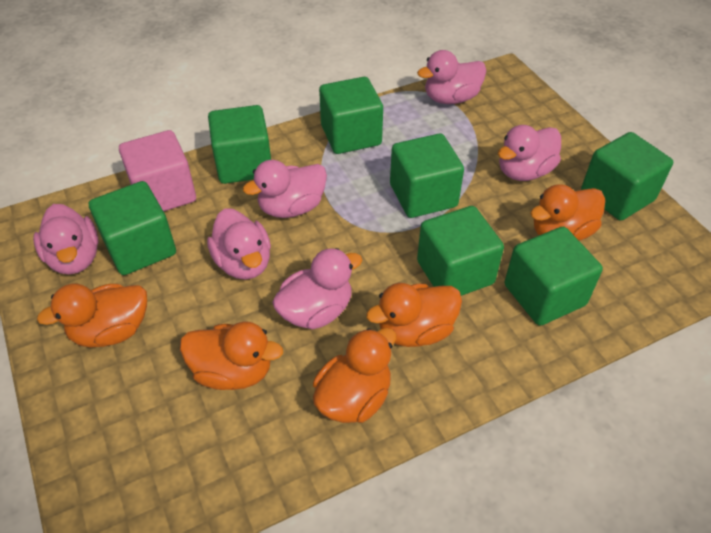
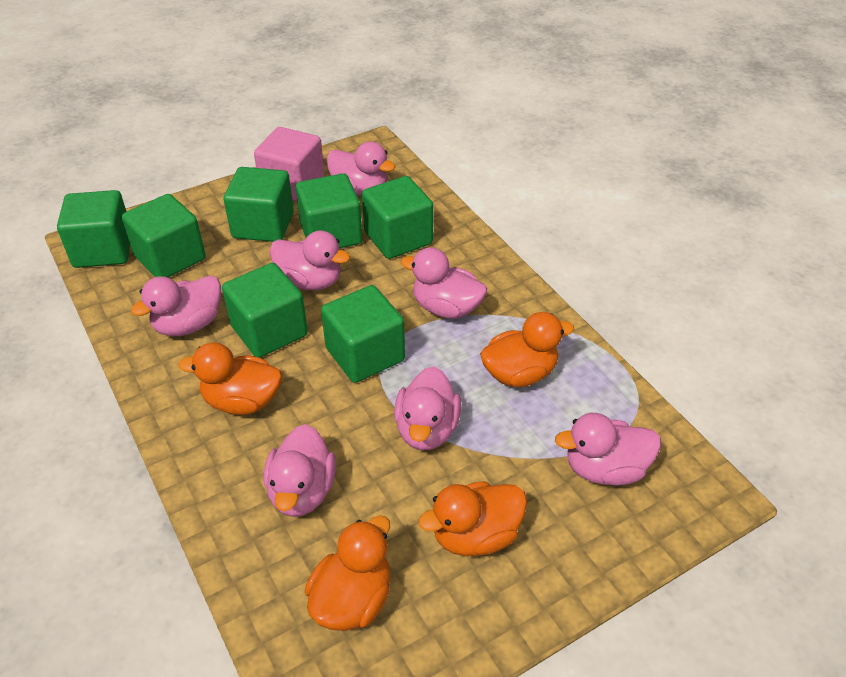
orange duck: [37,284,147,348] [180,321,283,390] [313,328,396,423] [366,283,462,347] [530,184,605,241] = 5 -> [178,342,282,415] [305,515,391,631] [418,481,527,556] [480,312,574,387] = 4
pink duck: [33,204,99,274] [207,208,271,280] [243,160,327,218] [272,248,362,329] [417,50,486,104] [498,125,561,181] = 6 -> [131,275,221,337] [264,424,336,517] [269,230,350,290] [327,141,396,196] [394,366,461,450] [401,247,487,319] [555,413,661,486] = 7

